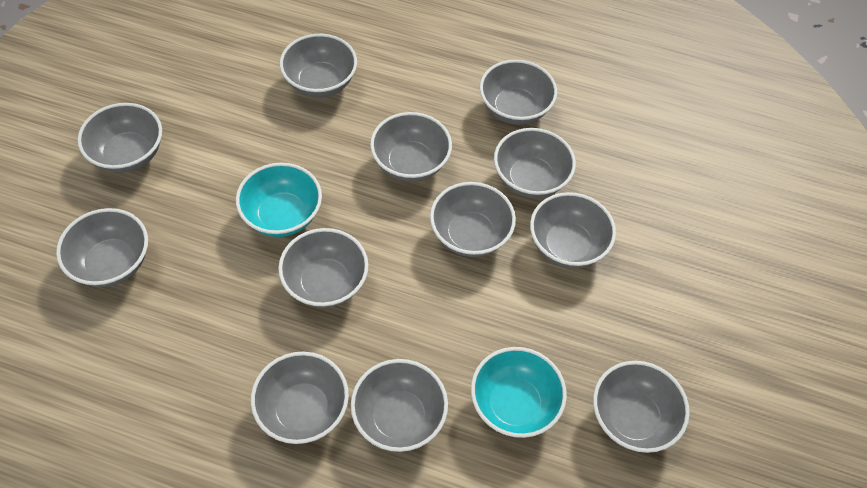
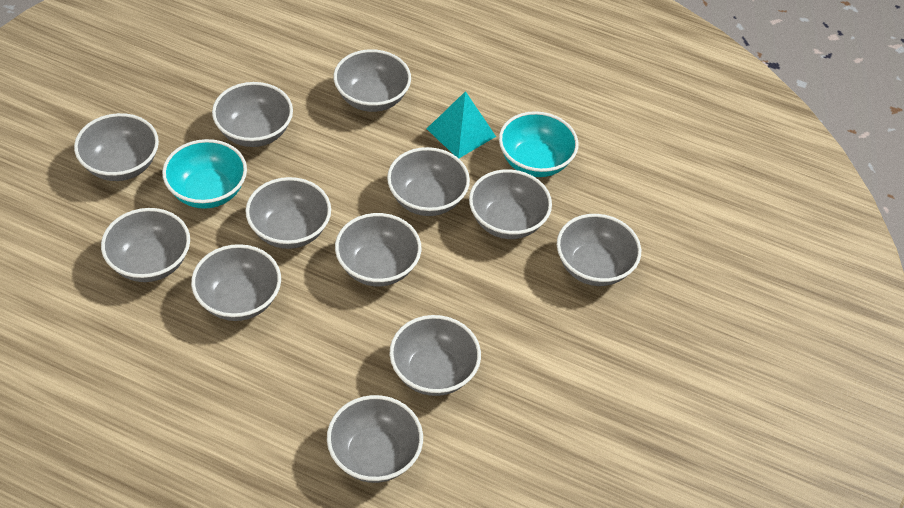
turquoise pyramid: none = 0 -> [427,91,496,158] = 1

